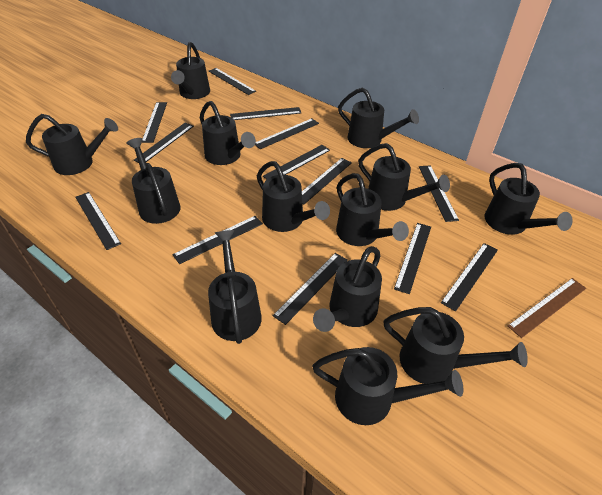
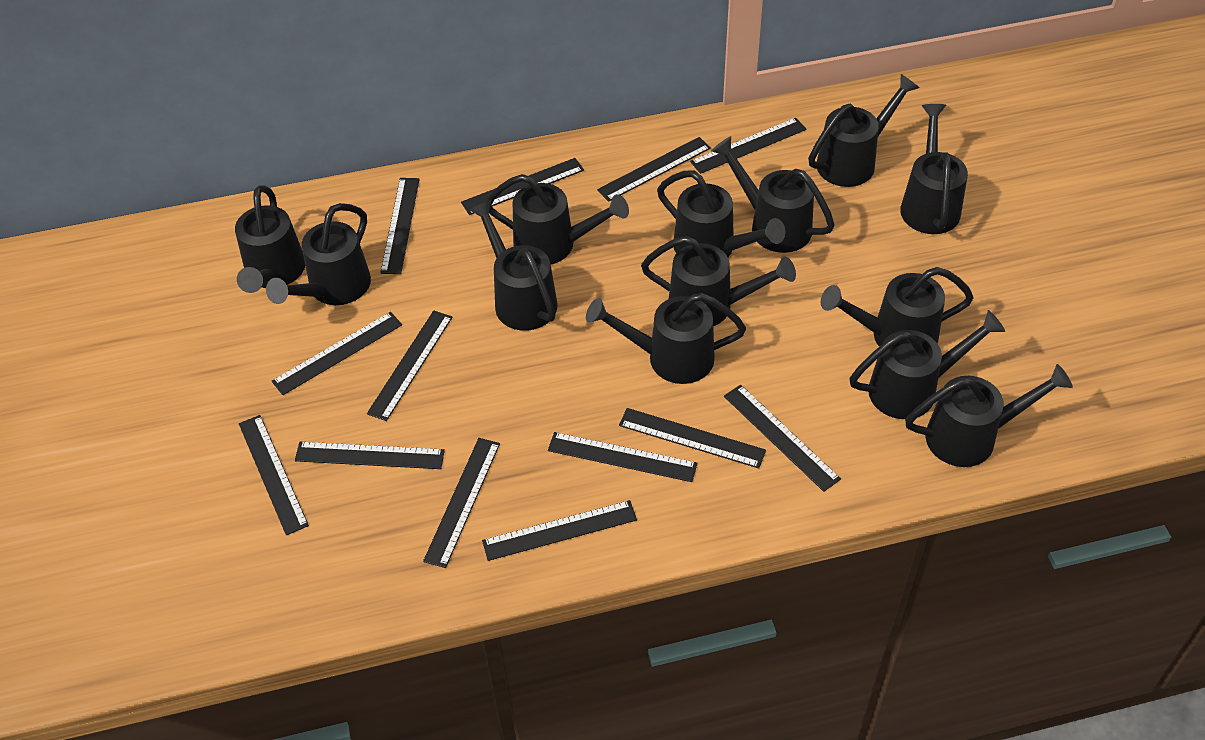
brown ruler: [508,278,586,338] = 1 -> none = 0

